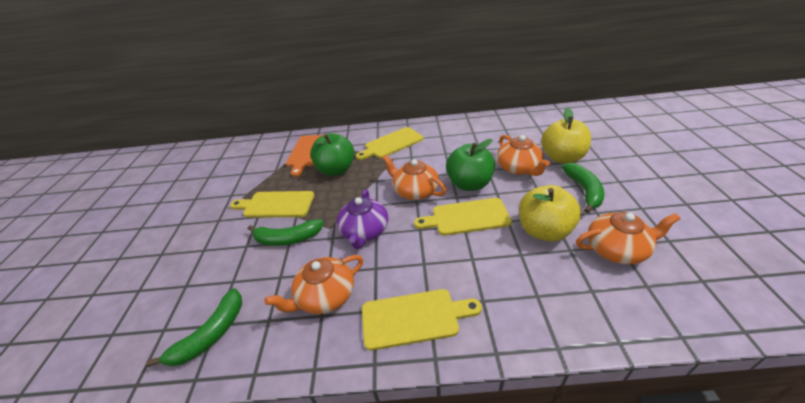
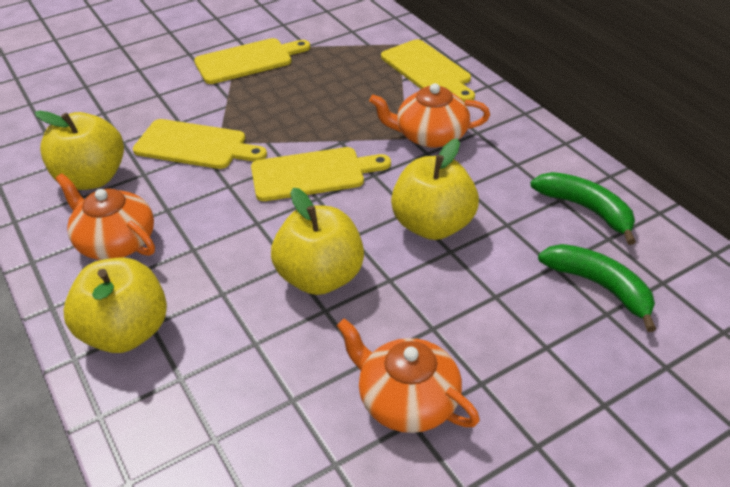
green apple: [310,133,354,176] [446,139,495,191] = 2 -> none = 0
green banana: [146,288,242,367] [248,219,324,246] [562,163,604,213] = 3 -> [530,172,636,245] [538,244,656,332] = 2
orange cutting board: [286,135,323,177] = 1 -> none = 0
orange teapot: [264,255,363,314] [382,155,446,200] [497,135,550,176] [576,212,681,264] = 4 -> [56,173,155,260] [336,318,480,433] [369,83,490,148] = 3
purple teapot: [336,189,388,249] = 1 -> none = 0
yellow apple: [519,185,581,242] [541,108,591,163] = 2 -> [35,111,124,190] [64,257,167,353] [271,188,364,295] [391,138,479,240] = 4

